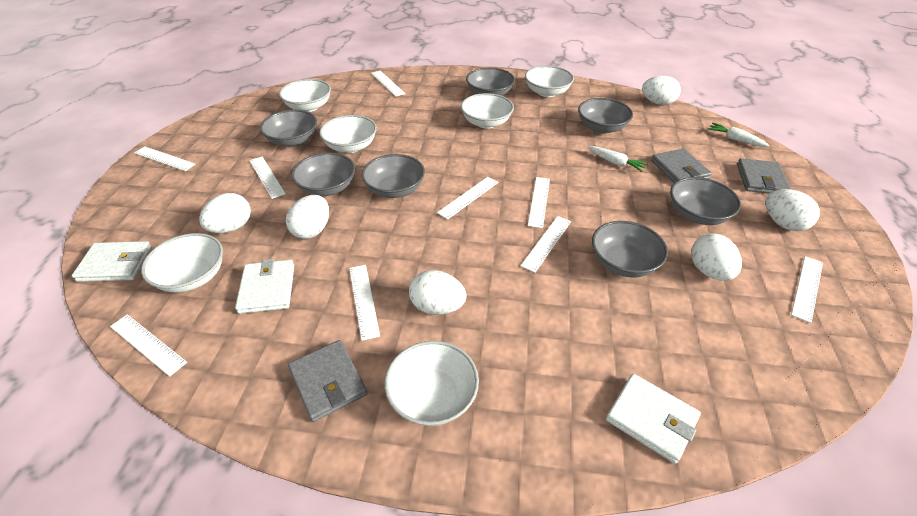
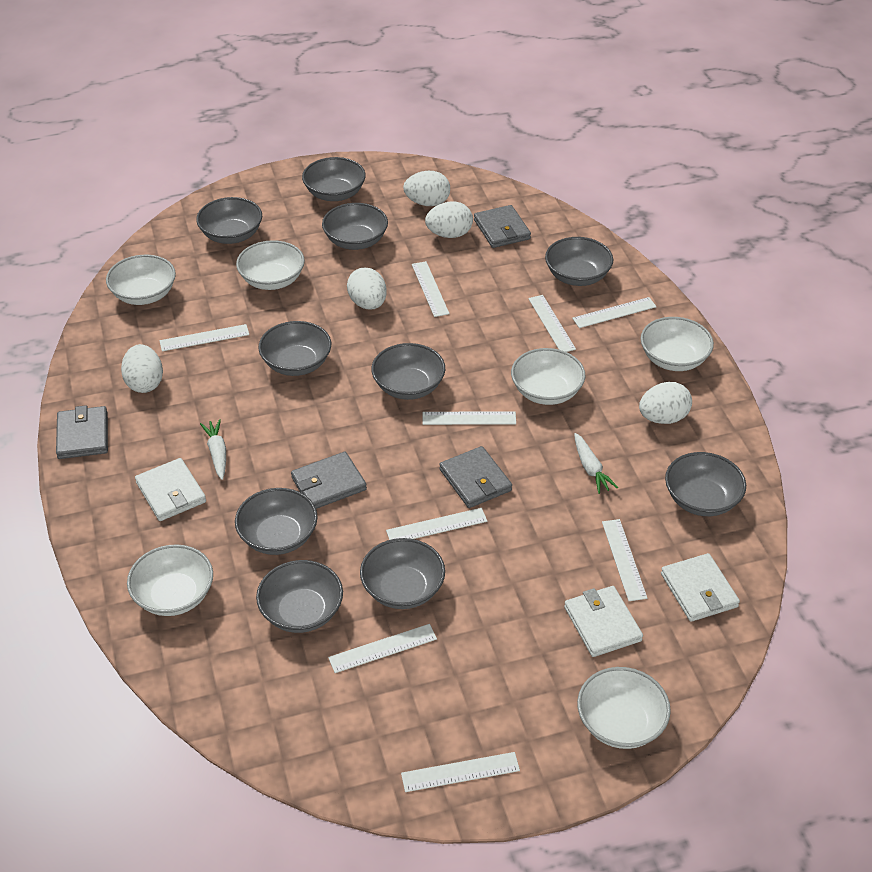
grey bowl: [260,110,317,147] [291,153,355,196] [362,154,425,198] [466,68,515,96] [578,98,633,134] [592,221,668,277] [670,177,741,225] = 7 -> [196,197,262,244] [235,488,318,555] [256,560,343,633] [258,321,331,376] [302,157,366,201] [322,203,388,250] [360,538,445,609] [371,343,445,400] [545,237,613,286] [665,452,746,516] = 10
grey wallet: [288,340,367,422] [651,149,712,183] [737,158,791,194] = 3 -> [56,405,108,459] [291,452,367,509] [439,446,512,508] [474,205,531,248] = 4
white egg: [199,193,251,233] [286,195,329,239] [409,270,467,315] [642,76,681,105] [691,233,742,281] [765,189,820,231] = 6 -> [121,344,163,393] [347,268,387,310] [403,171,450,206] [425,201,473,238] [639,382,692,424] = 5

